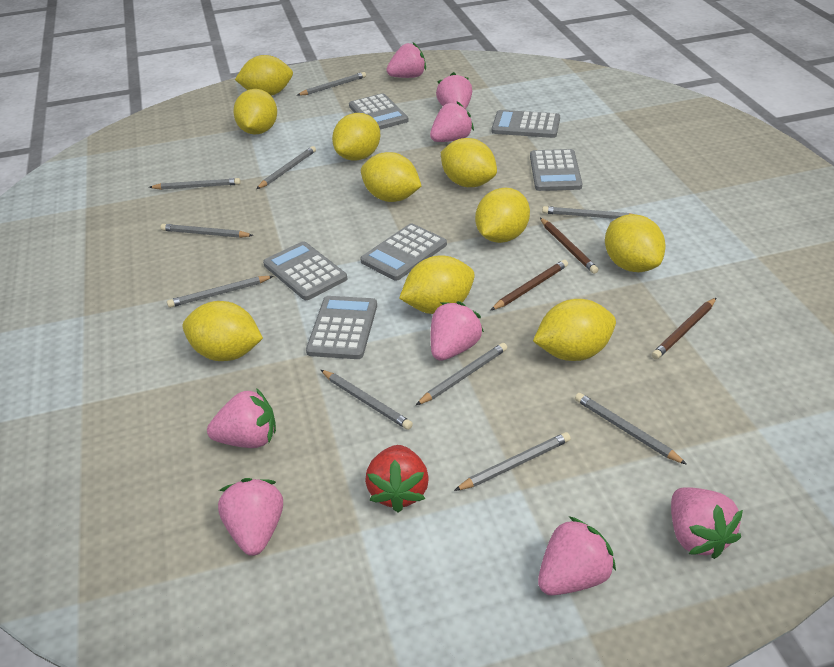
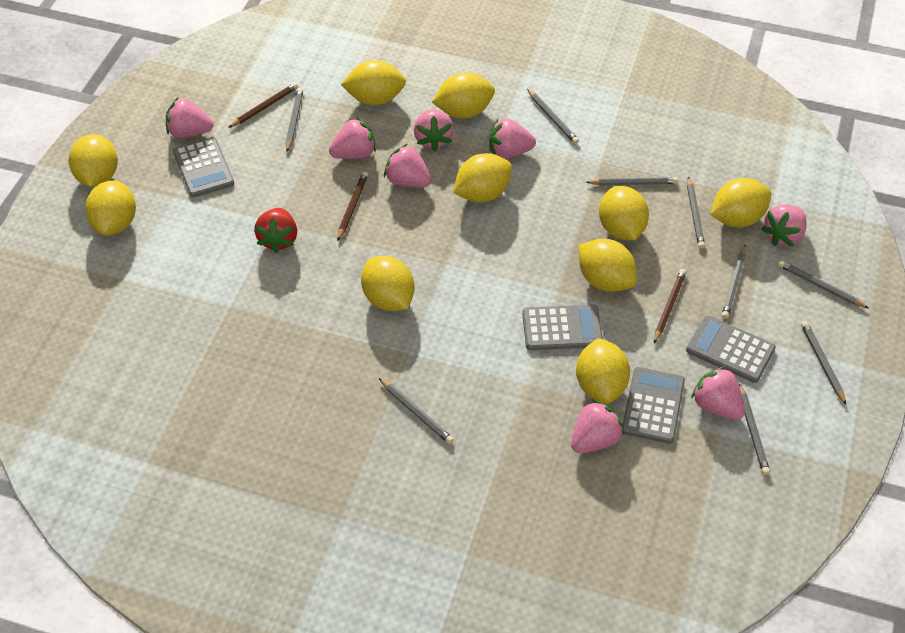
grey calculator: [263,241,347,300] [306,296,377,359] [349,93,409,130] [360,223,447,281] [492,110,560,138] [530,149,582,191] = 6 -> [173,137,234,198] [522,304,603,350] [622,367,685,444] [686,315,776,383] = 4
grey pencil: [149,178,241,190] [160,224,254,238] [167,276,273,308] [256,146,316,189] [297,72,366,96] [321,370,413,430] [416,343,507,405] [454,432,571,491] [542,206,632,219] [575,393,687,465] = 10 -> [286,88,303,152] [379,378,454,444] [527,89,579,144] [586,177,678,185] [687,176,705,249] [722,245,746,319] [739,383,770,475] [778,260,869,308] [801,321,846,405] = 9

